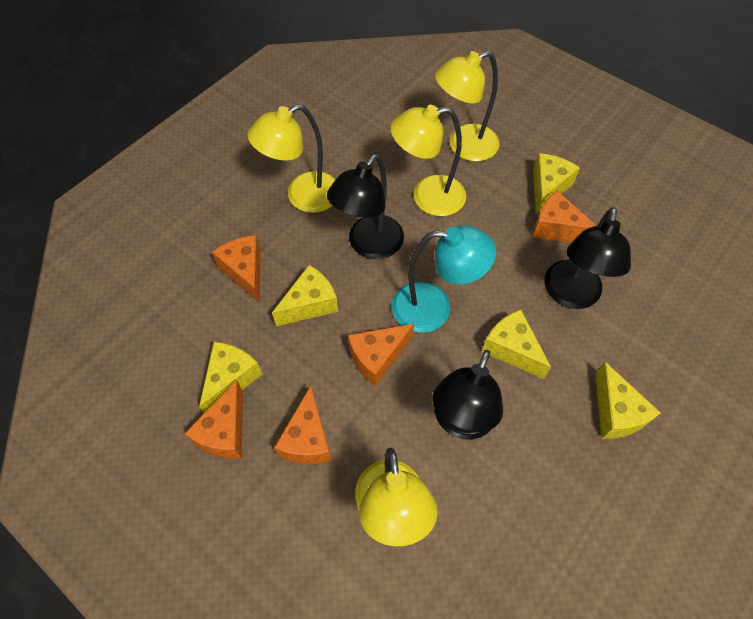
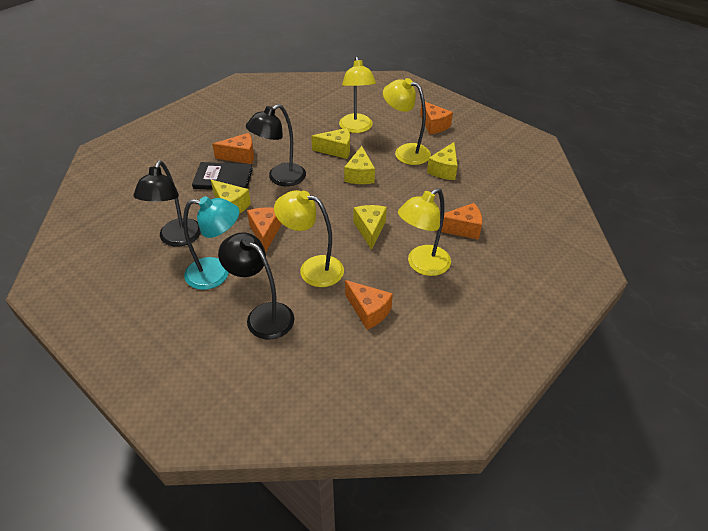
black book: none = 0 -> [192,162,253,190] = 1

